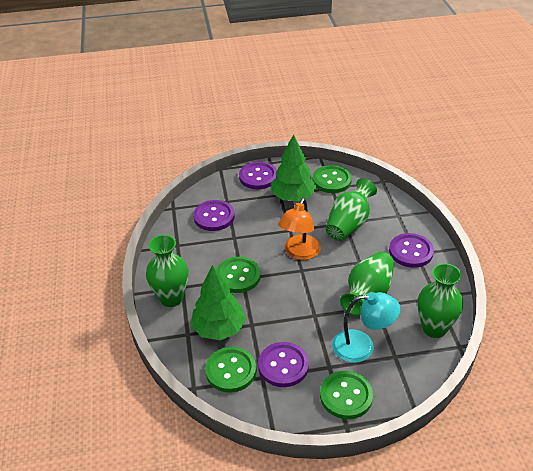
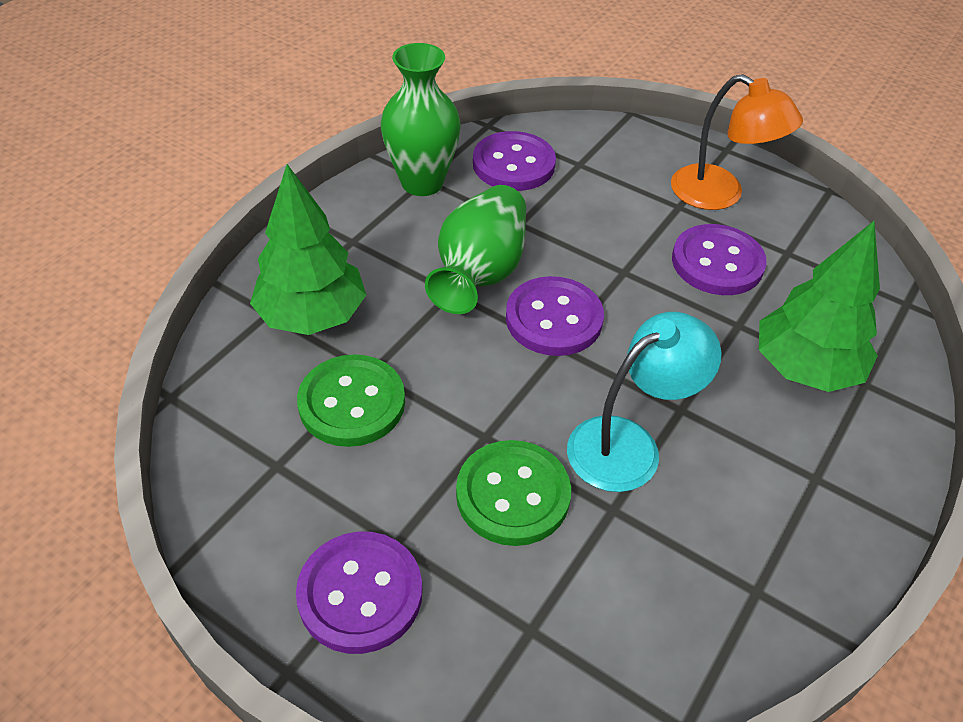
green button: [205,347,256,393] [216,257,261,293] [313,165,352,193] [320,371,373,419] = 4 -> [297,354,405,447] [456,440,571,546] = 2
green vase: [146,235,188,307] [326,178,377,241] [340,252,394,316] [417,263,463,338] = 4 -> [381,43,461,196] [425,185,526,314] = 2

